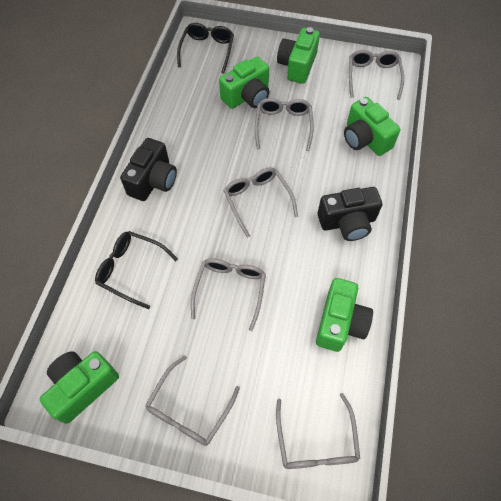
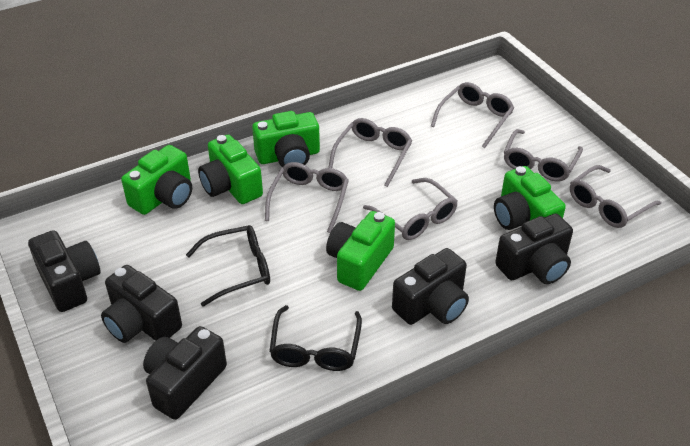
black camera: [120,138,177,201] [318,187,382,241] = 2 -> [28,230,101,312] [101,265,182,343] [143,326,227,420] [392,248,469,325] [495,213,573,284] = 5

